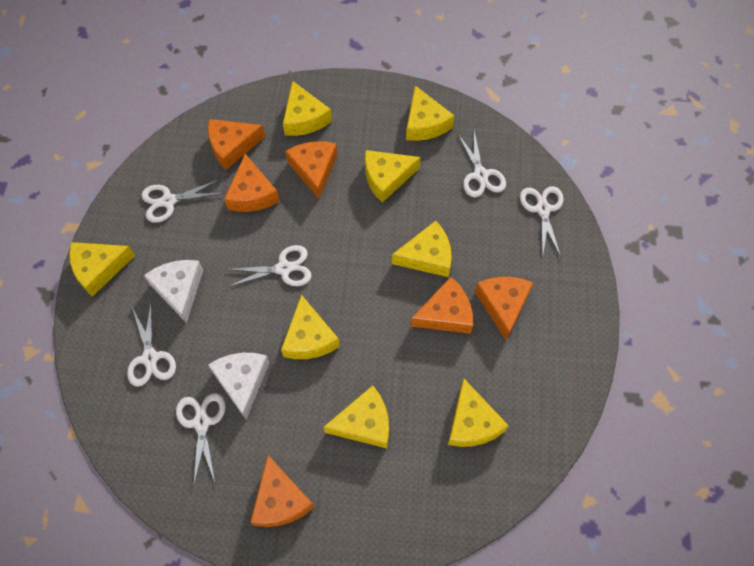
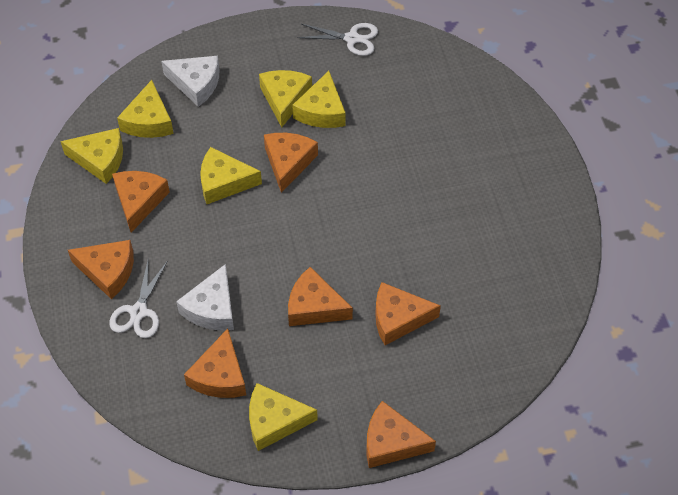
orange cheese: [208,119,265,170] [224,154,280,212] [250,455,314,527] [285,141,337,199] [411,277,473,334] [475,277,533,340] = 6 -> [68,240,134,299] [112,171,170,232] [184,328,246,398] [264,133,318,193] [288,267,353,326] [367,401,436,468] [375,282,441,345] = 7
white scissors: [127,304,176,387] [141,179,224,223] [176,393,226,484] [225,245,312,287] [457,131,506,197] [520,186,564,258] = 6 -> [109,258,167,338] [297,23,378,56] = 2
yellow cheese: [69,242,135,297] [281,294,340,359] [283,81,332,136] [324,386,389,448] [365,150,421,203] [392,221,452,277] [406,85,455,141] [448,378,509,447] = 8 -> [60,128,123,184] [117,80,174,138] [200,147,262,204] [249,383,318,451] [259,70,312,127] [293,71,346,128] = 6

